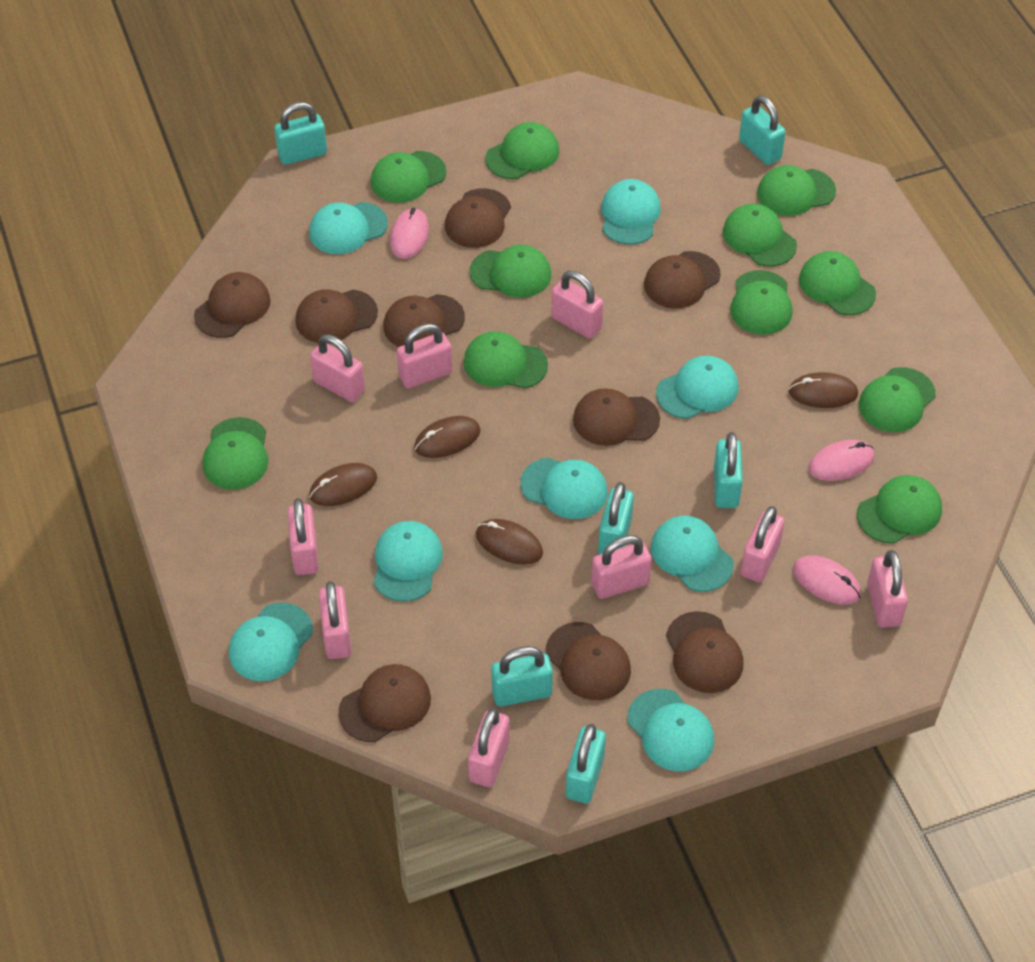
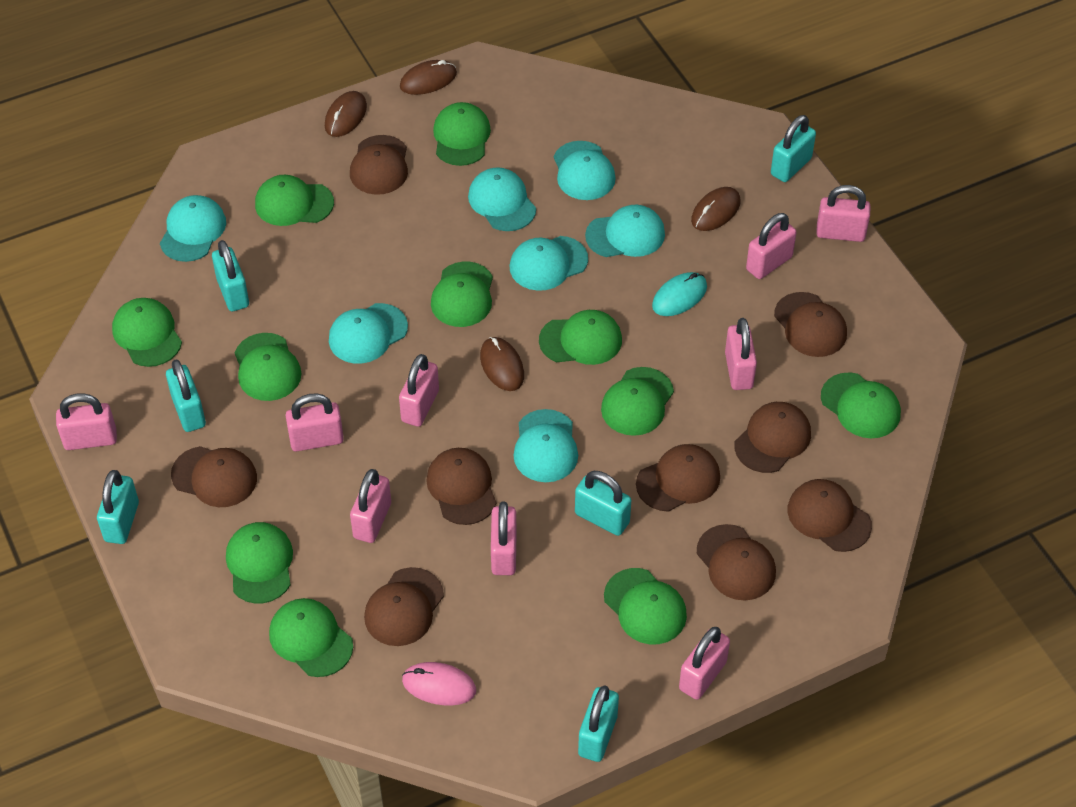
pink mouse: [390,208,429,259] [793,555,861,604] [808,440,875,481] = 3 -> [402,662,476,705] = 1
turquoise cap: [229,602,313,681] [309,202,388,254] [374,521,443,602] [520,457,608,519] [601,179,661,245] [628,689,714,771] [651,516,734,592] [656,356,739,419] = 8 -> [160,195,226,262] [329,303,408,364] [468,167,536,231] [509,236,588,291] [513,409,578,482] [554,141,616,200] [585,205,665,257] = 7
turquoise mouse: none = 0 -> [652,272,707,316] = 1

